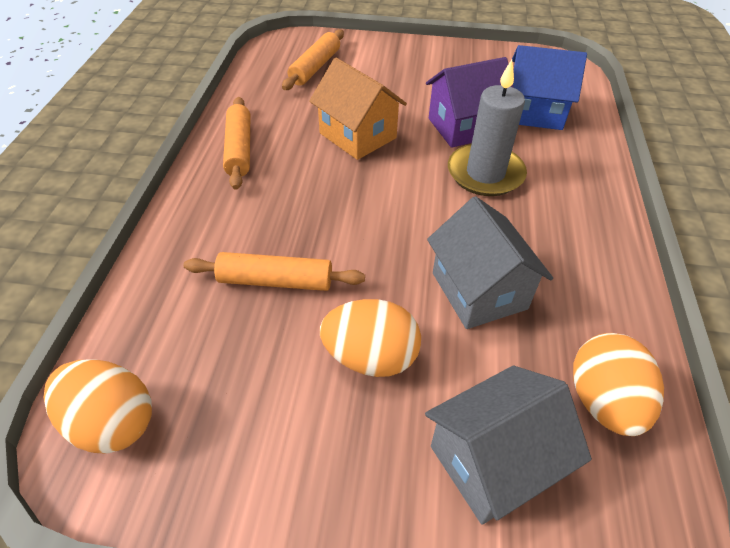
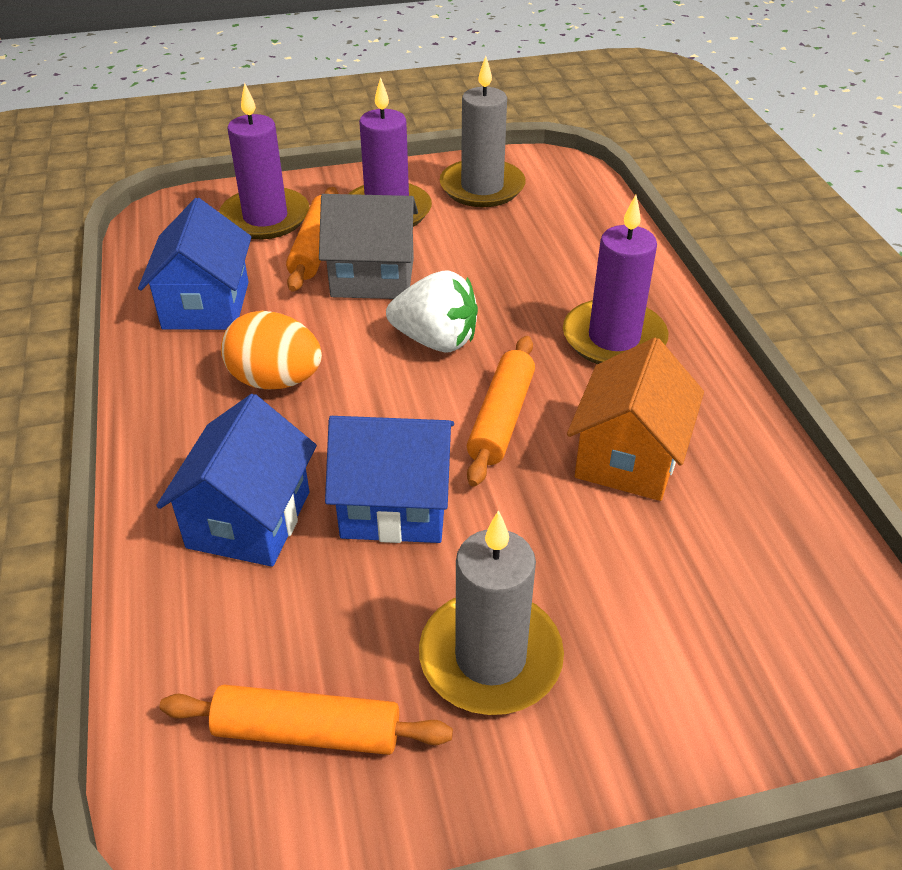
blue house: [512,45,587,130] = 1 -> [138,198,251,330] [156,394,317,567] [325,416,454,543] = 3
grey candle: [448,60,527,196] = 1 -> [419,510,564,715] [440,56,526,207] = 2
grey house: [425,366,592,525] [427,196,553,329] = 2 -> [319,194,418,299] = 1
orange egg: [43,359,152,454] [320,299,421,377] [573,333,664,436] = 3 -> [221,311,322,389] = 1
purple candle: none = 0 -> [219,83,309,239] [349,77,432,227] [563,195,668,364] = 3
purple house: [426,57,514,148] = 1 -> none = 0
white strawberry: none = 0 -> [386,270,478,352] = 1

